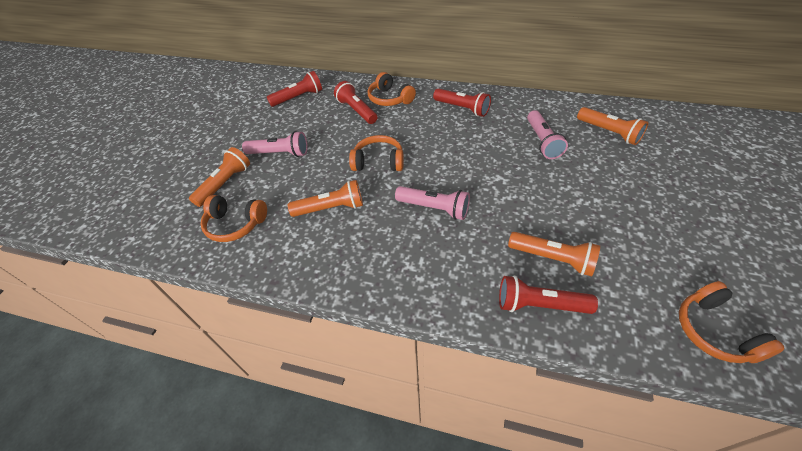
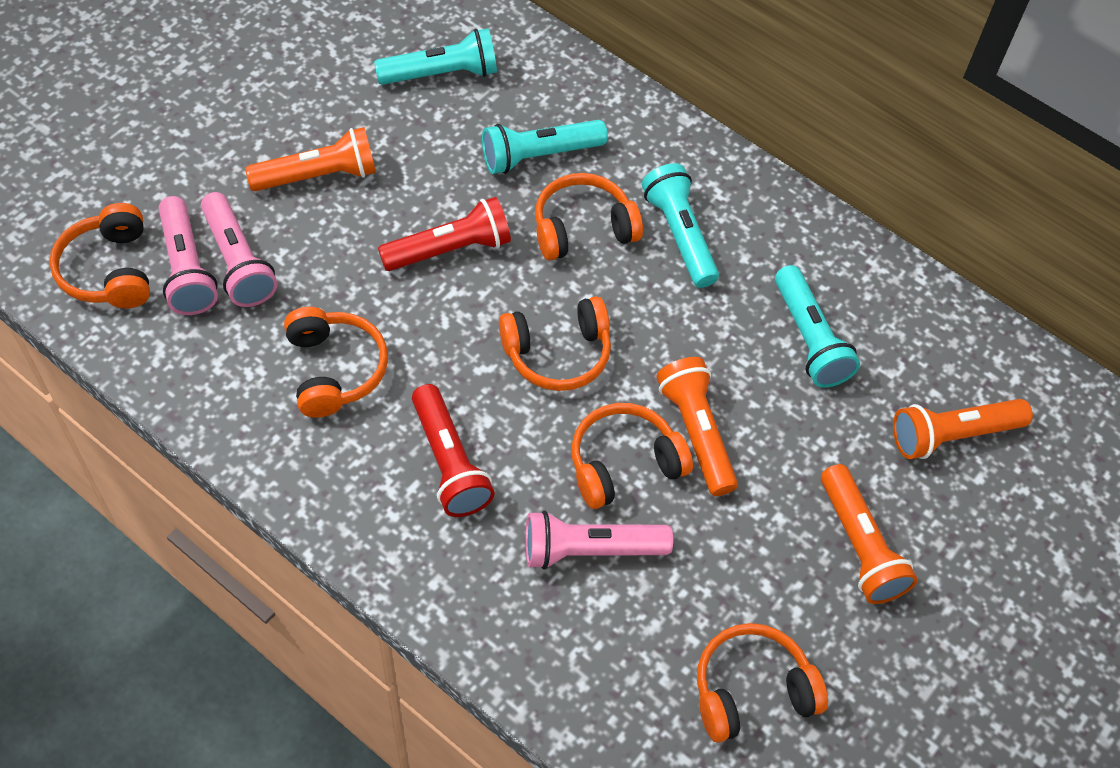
orange headphones: [200,195,267,242] [349,135,404,171] [368,72,416,106] [679,281,785,363] = 4 -> [50,203,150,308] [284,307,388,418] [499,296,611,391] [535,173,643,260] [572,403,693,509] [697,623,828,743] = 6
red flashlight: [267,71,322,107] [334,81,378,124] [433,88,491,117] [499,276,598,314] = 4 -> [378,197,511,271] [412,384,495,517] = 2
turquoise flashlight: none = 0 -> [374,28,497,85] [482,120,608,174] [642,163,719,288] [775,265,860,388] = 4

